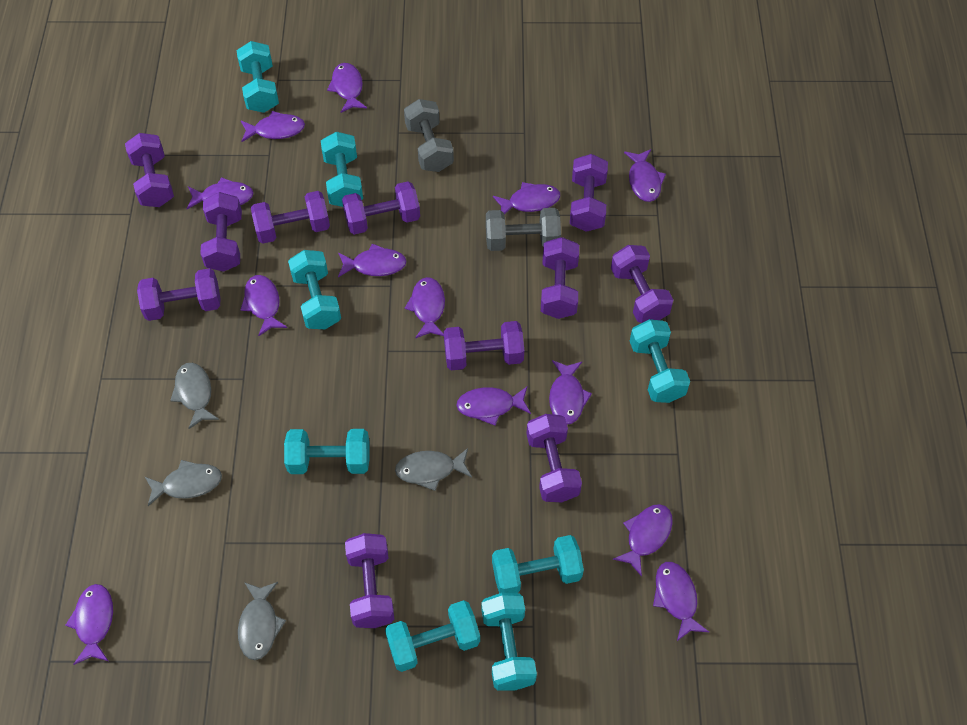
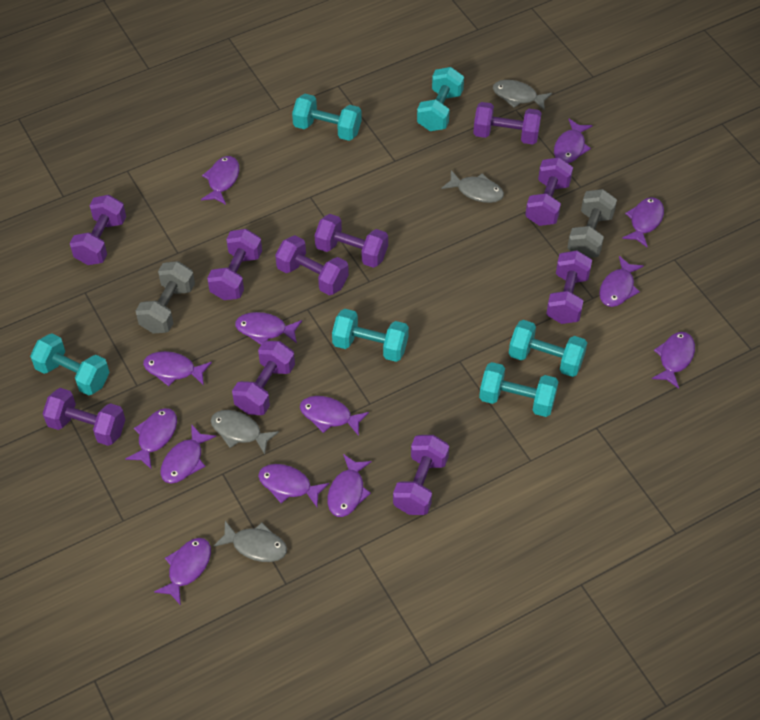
purple dumbbell: [125,133,174,207] [137,268,220,321] [200,192,242,272] [251,191,330,244] [342,181,420,235] [345,533,394,628] [444,321,524,370] [526,414,582,502] [541,237,579,319] [570,154,608,232] [611,245,673,323] = 11 -> [43,388,125,446] [70,195,126,265] [207,229,262,300] [232,341,295,415] [275,235,349,295] [315,214,388,268] [393,435,449,515] [473,102,541,145] [525,157,573,226] [546,250,592,324] = 10
turquoise dumbbell: [236,41,279,113] [284,429,370,474] [288,250,341,329] [321,132,363,207] [385,600,480,672] [481,593,537,690] [492,535,584,593] [630,319,690,403] = 8 -> [30,333,110,396] [292,94,362,141] [332,309,409,362] [417,67,464,131] [479,362,559,417] [509,320,587,377] = 6

